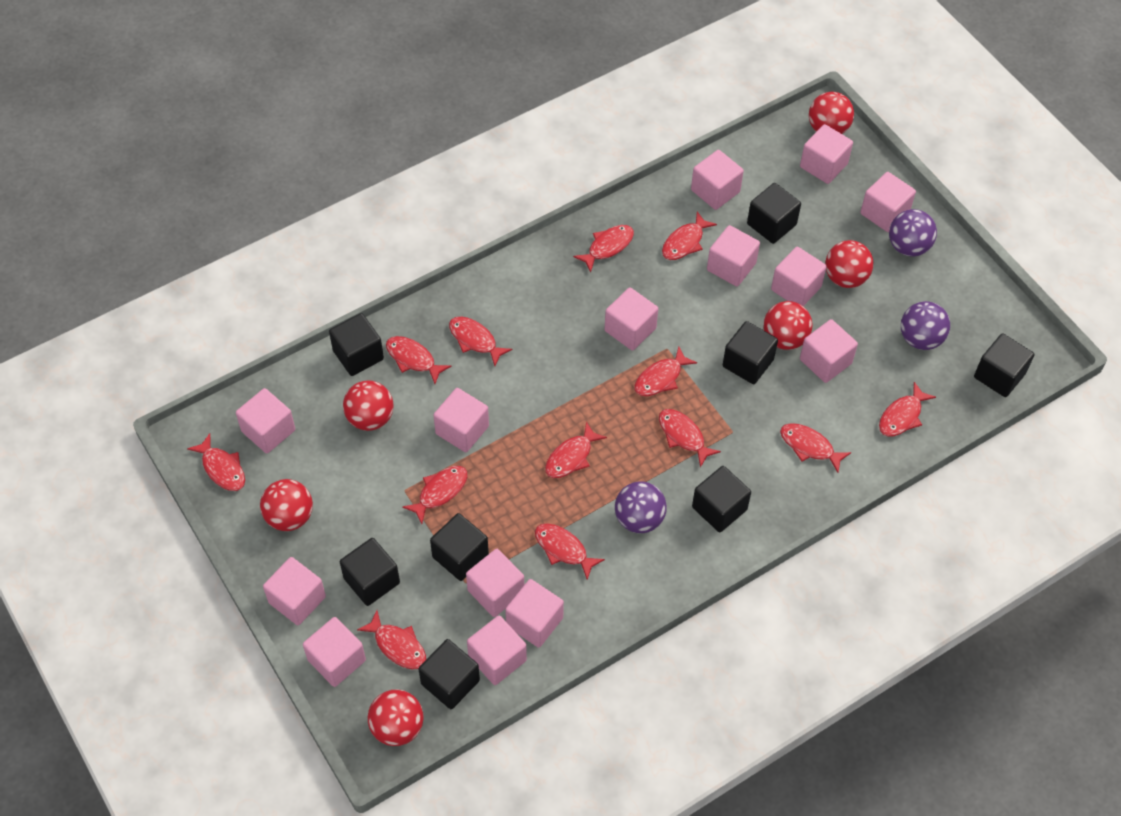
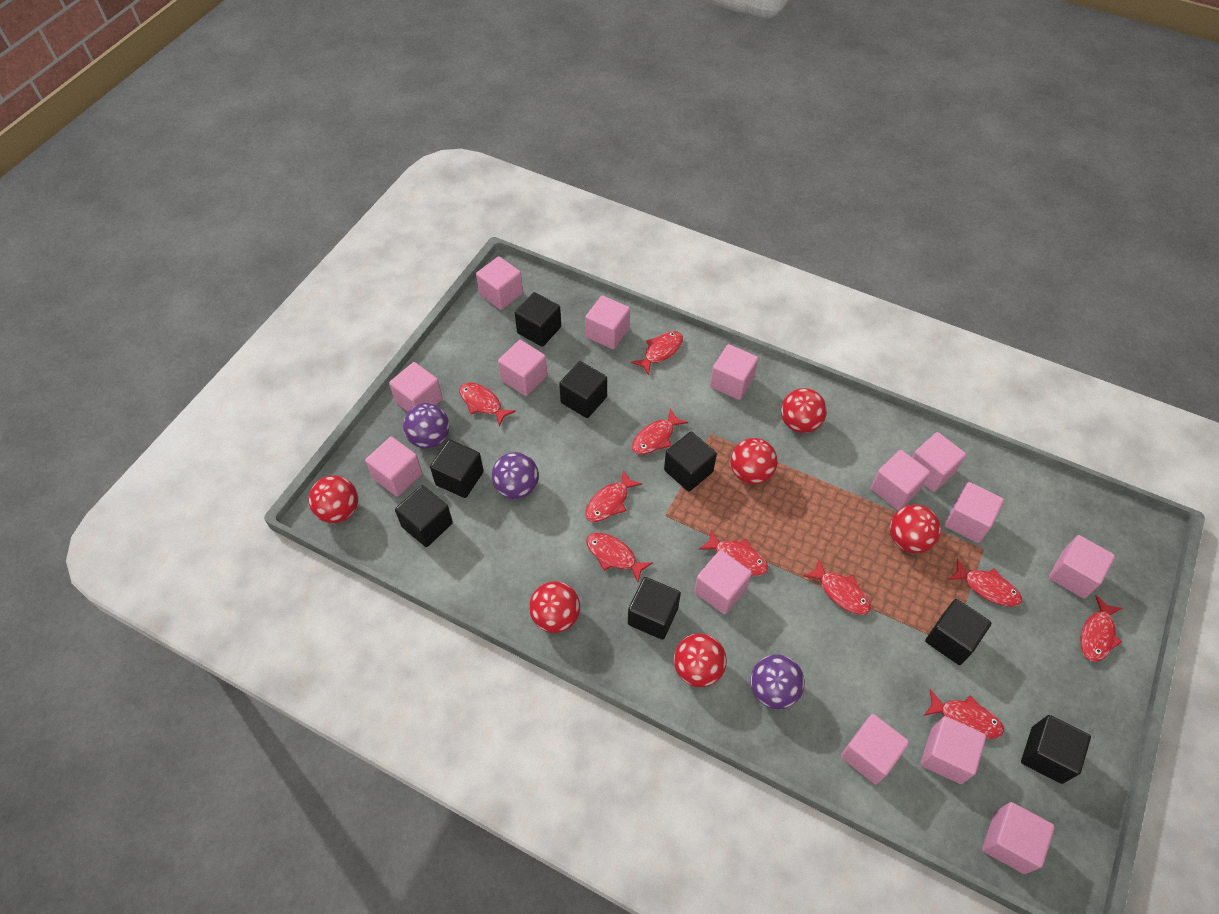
red fish: [187,433,245,491] [357,610,426,670] [386,336,452,384] [402,466,467,524] [449,317,512,366] [535,524,605,579] [545,422,607,478] [573,225,634,272] [635,347,697,396] [659,409,721,467] [662,212,717,260] [780,423,852,473] [879,382,936,436] = 13 -> [459,382,516,427] [585,470,642,522] [586,533,653,582] [631,331,683,375] [632,408,688,455] [699,529,768,576] [803,558,871,615] [924,689,1004,739] [948,558,1022,607] [1080,595,1123,662] = 10

